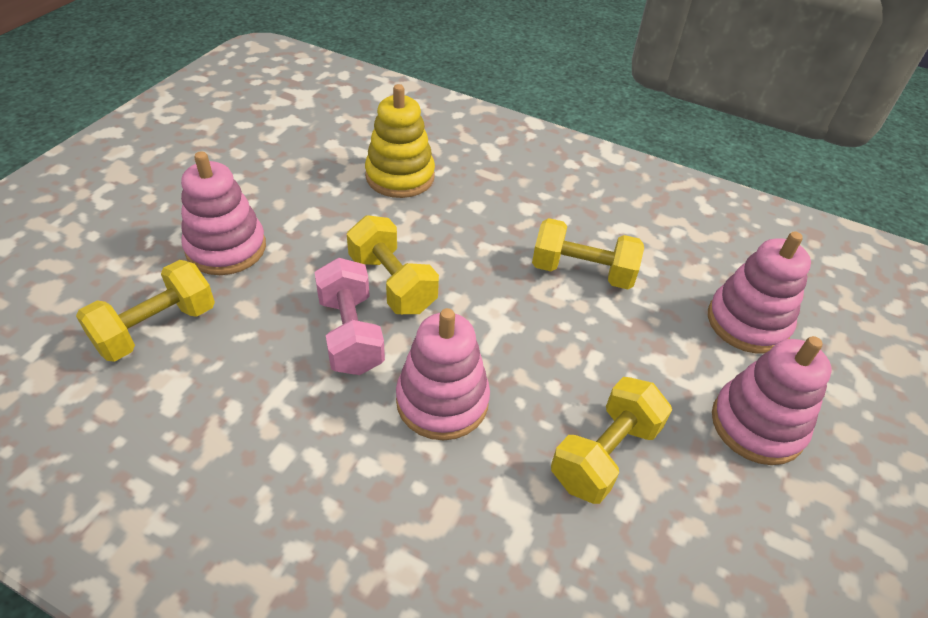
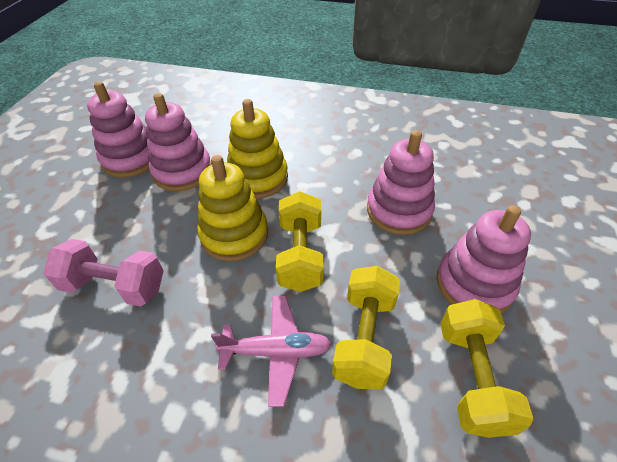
pink plane: none = 0 -> [211,296,331,407] = 1
yellow dumbbell: [76,260,215,362] [347,215,439,314] [532,218,644,289] [551,377,672,504] = 4 -> [276,191,324,292] [332,266,400,389] [440,299,534,438] = 3
yellow stacking toy: [365,84,435,198] = 1 -> [197,155,268,261] [227,99,288,199] = 2

